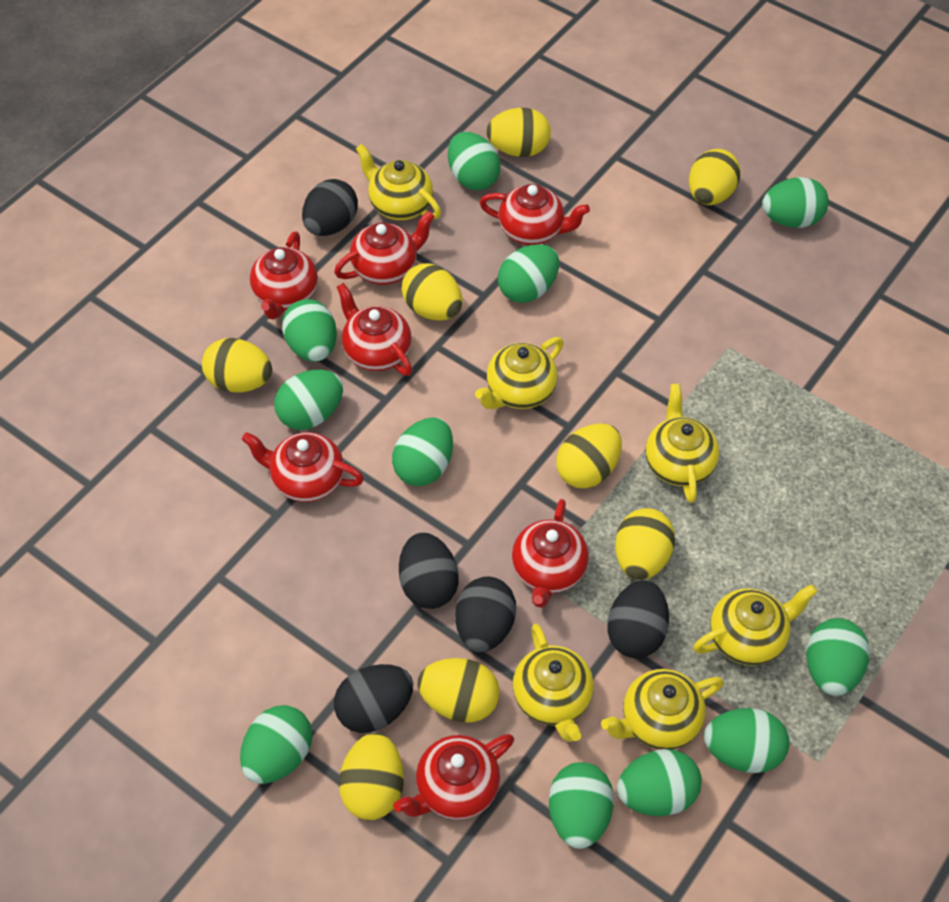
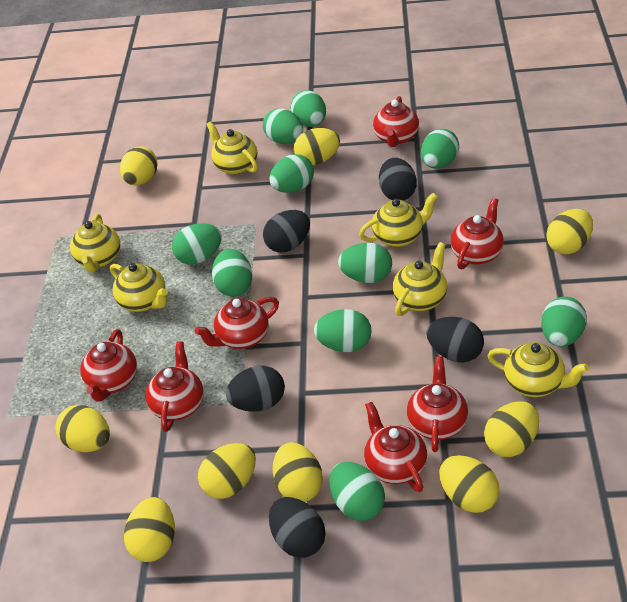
green egg: [240,705,312,784] [274,370,343,430] [282,299,337,362] [392,417,453,486] [448,132,500,190] [498,244,559,303] [549,762,614,849] [617,749,702,816] [704,708,790,773] [762,177,829,228] [806,618,870,696] = 11 -> [172,223,222,265] [212,249,252,296] [263,108,303,144] [269,154,314,193] [290,90,326,127] [314,309,372,352] [329,462,385,521] [338,243,392,283] [421,129,459,169] [541,296,587,347] = 10
yellow egg: [202,338,272,392] [339,733,404,820] [402,264,462,320] [417,658,500,723] [486,108,551,157] [556,423,622,488] [615,508,675,580] [689,149,741,205] = 8 -> [55,405,110,452] [120,146,158,186] [124,497,175,562] [198,443,256,499] [273,442,323,502] [294,128,340,165] [439,455,500,513] [484,401,539,457] [546,209,593,254] = 9

